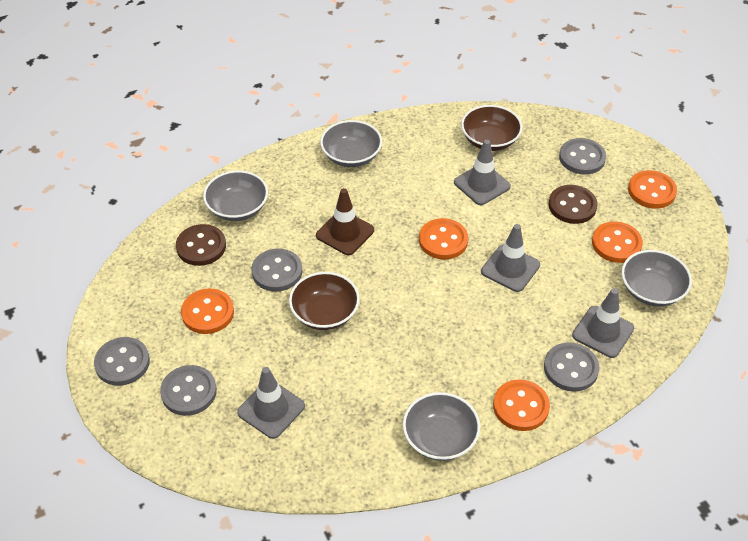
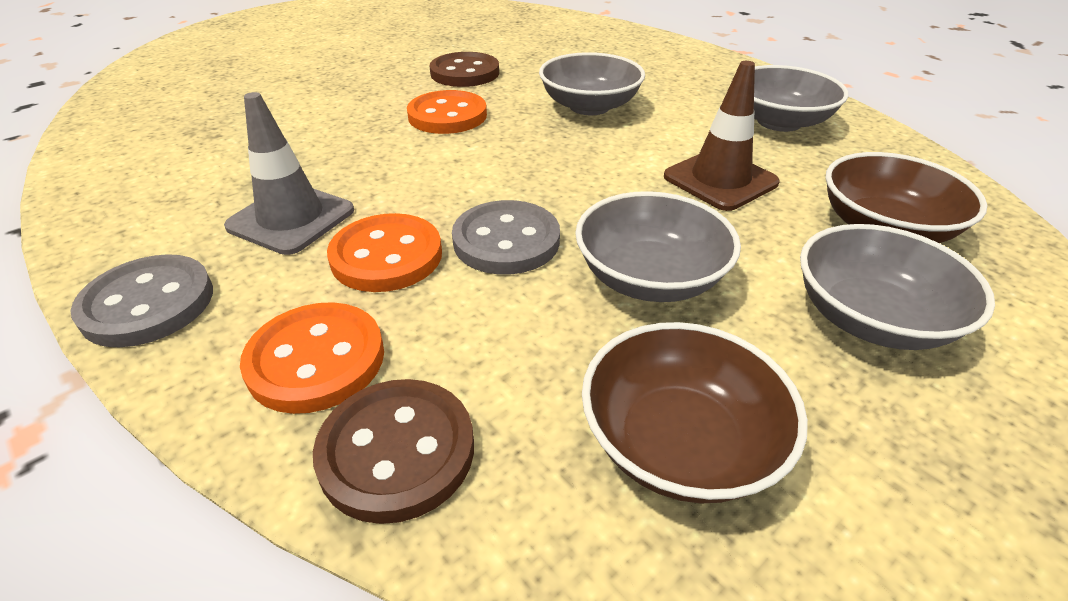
grey button: [94,337,150,386] [160,365,217,416] [251,249,302,292] [544,342,599,392] [559,138,606,175] = 5 -> [70,254,213,347] [452,200,560,274] = 2
grey traffic cone: [237,367,305,439] [454,140,511,205] [481,224,540,292] [572,288,634,358] = 4 -> [224,92,354,255] = 1
orange button: [181,288,234,334] [419,218,468,259] [493,380,550,431] [592,221,643,263] [628,170,677,208] = 5 -> [240,302,384,414] [327,213,442,292] [407,90,487,134] = 3

